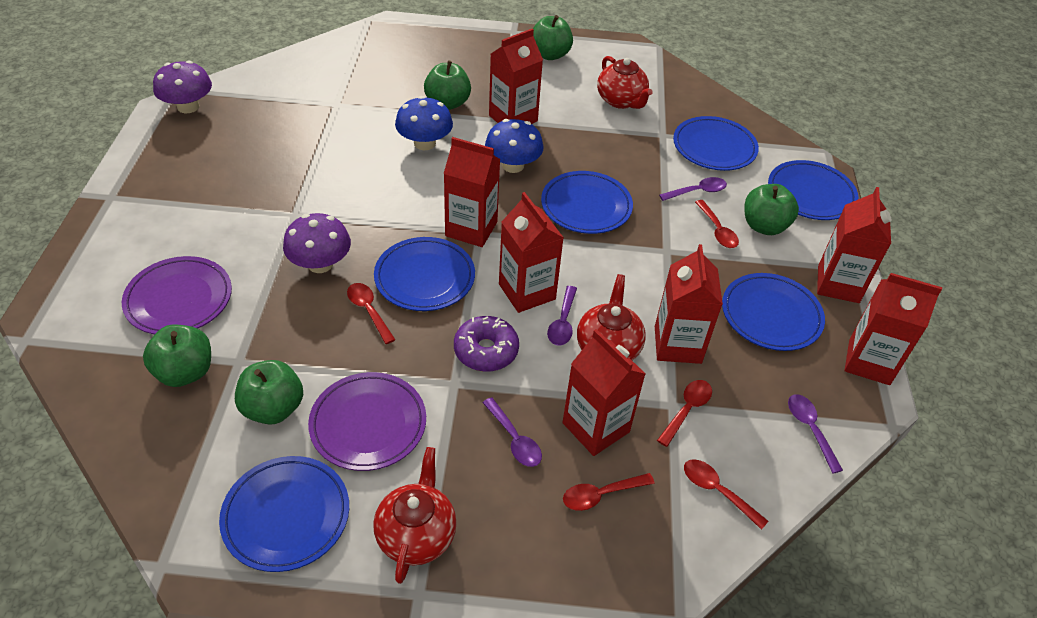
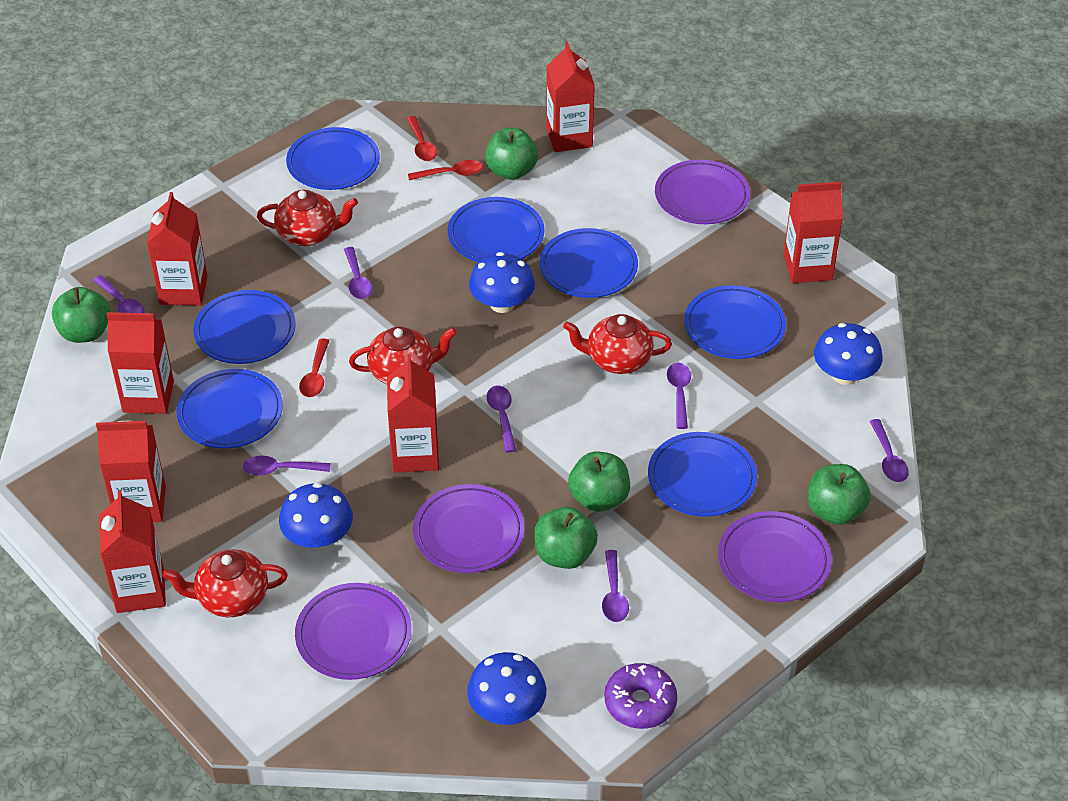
blue mushroom: [395,96,453,150] [485,119,543,173] = 2 -> [279,483,353,549] [467,652,546,725] [469,252,535,313] [814,323,883,385] = 4
blue plate: [219,456,349,572] [374,237,475,311] [541,171,633,234] [673,116,759,171] [722,273,825,351] [768,160,858,220] = 6 -> [176,369,283,448] [193,290,296,364] [286,127,380,190] [448,197,545,262] [540,228,638,298] [648,432,757,517] [684,285,786,359] = 7
purple mushroom: [153,60,212,113] [283,213,351,273] = 2 -> none = 0
purple plate: [122,256,232,334] [308,372,426,471] = 2 -> [295,583,412,680] [413,484,525,573] [655,160,750,224] [718,511,831,602] = 4
purple spoon: [483,397,542,467] [547,286,577,345] [659,177,727,201] [788,394,843,473] = 4 -> [93,275,144,313] [243,456,331,476] [344,247,372,299] [487,386,516,452] [602,550,629,622] [667,363,691,429] [870,419,909,482] = 7
red spoon: [347,283,396,344] [563,473,655,511] [657,380,712,447] [684,459,768,530] [695,200,739,248] = 5 -> [299,338,330,397] [407,116,437,161] [408,160,483,180] = 3
red teapot: [373,447,457,584] [577,274,646,361] [597,56,653,109] = 3 -> [162,549,288,617] [257,190,358,246] [349,327,457,385] [563,314,672,374] = 4

